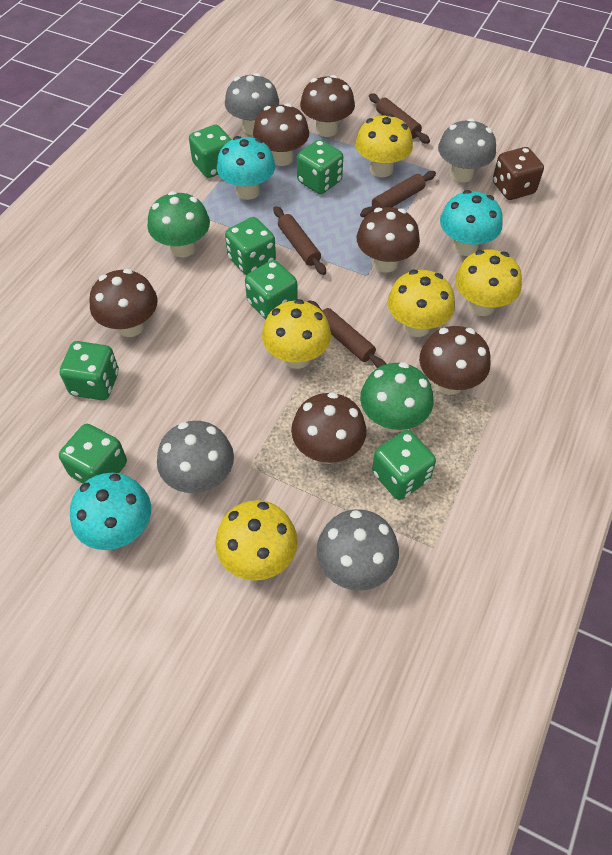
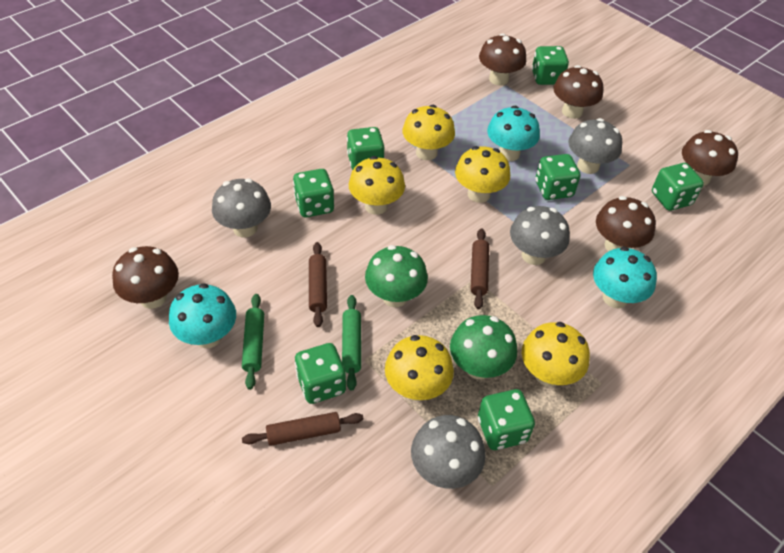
brown dice: [493,147,544,200] = 1 -> none = 0
brown mushroom: [89,269,157,337] [253,103,309,166] [291,392,366,464] [300,75,355,137] [357,207,420,272] [419,326,491,395] = 6 -> [112,246,179,309] [479,33,526,86] [553,65,603,119] [596,196,656,251] [682,130,738,186] = 5
brown rolling pin: [274,206,326,275] [308,300,386,368] [360,171,436,217] [369,93,430,144] = 4 -> [242,412,364,446] [309,242,327,327] [470,228,489,309] = 3
green rolling pin: none = 0 -> [242,294,264,390] [342,295,361,391] = 2

